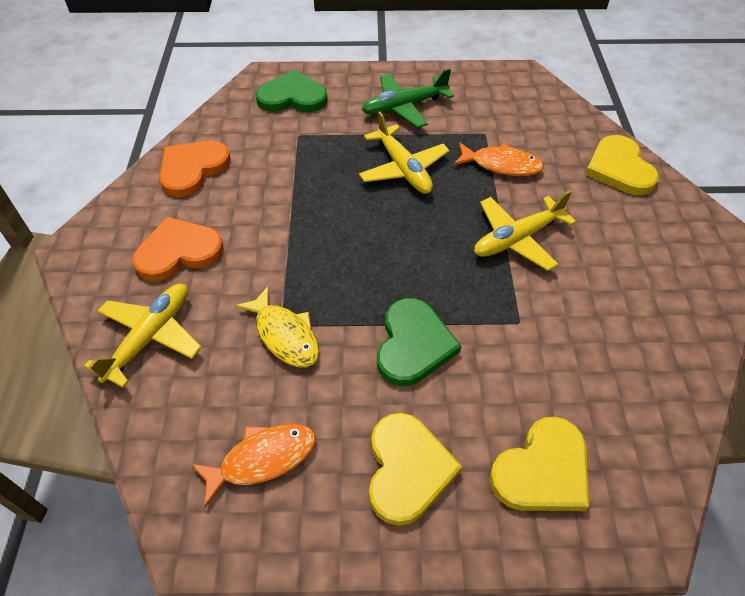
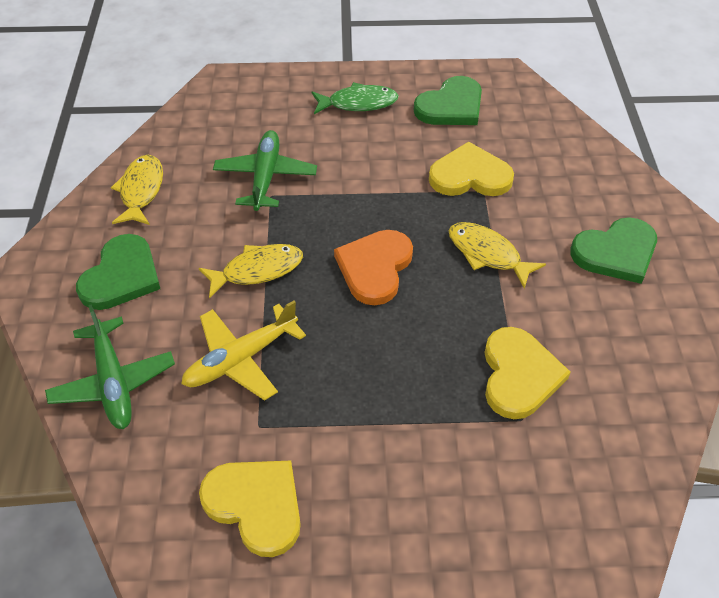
green fish: none = 0 -> [312,82,399,114] = 1
green heart: [256,70,328,112] [377,298,461,386] = 2 -> [76,234,160,310] [414,76,482,125] [570,217,657,284] = 3
green plane: [362,68,454,128] = 1 -> [45,304,175,429] [213,130,317,211] = 2
orange fish: [191,424,316,507] [453,142,544,176] = 2 -> none = 0
orange heart: [133,217,224,281] [159,141,231,197] = 2 -> [334,230,413,305] = 1
yellow fish: [235,286,319,368] = 1 -> [111,155,163,225] [199,244,303,298] [449,222,546,289] = 3
yellow plane: [84,284,201,388] [359,112,450,194] [474,190,576,271] = 3 -> [181,301,306,401] = 1

